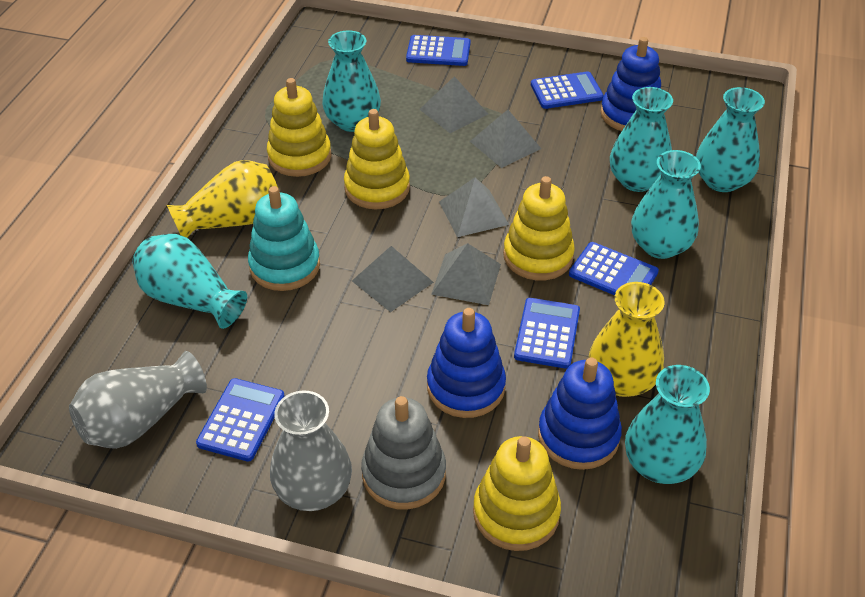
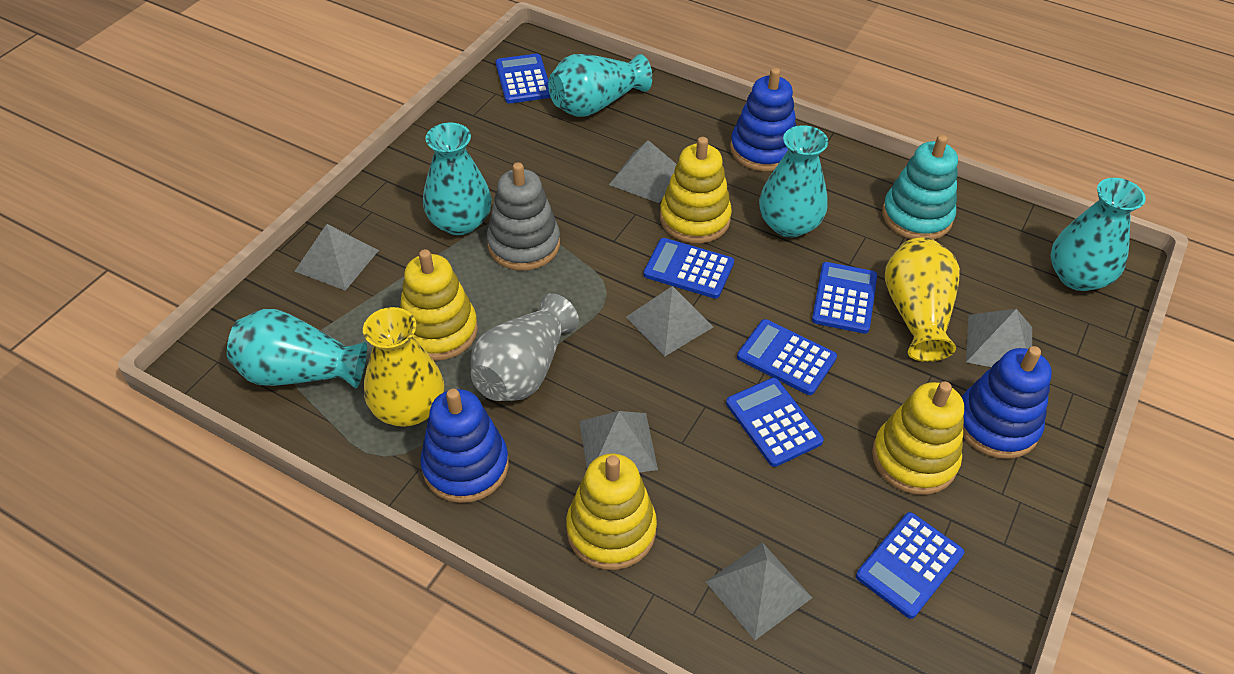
blue calculator: [196,378,285,462] [406,35,471,66] [514,298,580,369] [531,71,604,109] [569,242,659,295] = 5 -> [496,54,551,103] [643,238,734,299] [726,378,824,467] [737,319,837,395] [812,262,877,334] [856,512,964,619] = 6
grey pyramid: [352,246,434,312] [419,76,488,133] [431,243,501,305] [439,177,509,237] [470,110,542,168] = 5 -> [295,224,379,291] [579,411,658,472] [609,140,676,203] [626,286,713,356] [706,542,812,640] [966,309,1032,367] = 6
grey vase: [69,351,207,449] [270,390,352,511] = 2 -> [471,293,579,401] = 1
turquoise vase: [132,234,247,329] [322,30,381,132] [610,87,673,192] [625,365,710,484] [631,150,701,259] [696,87,765,192] = 6 -> [227,309,367,389] [423,123,492,235] [548,54,652,117] [759,125,828,238] [1051,178,1146,291] = 5

